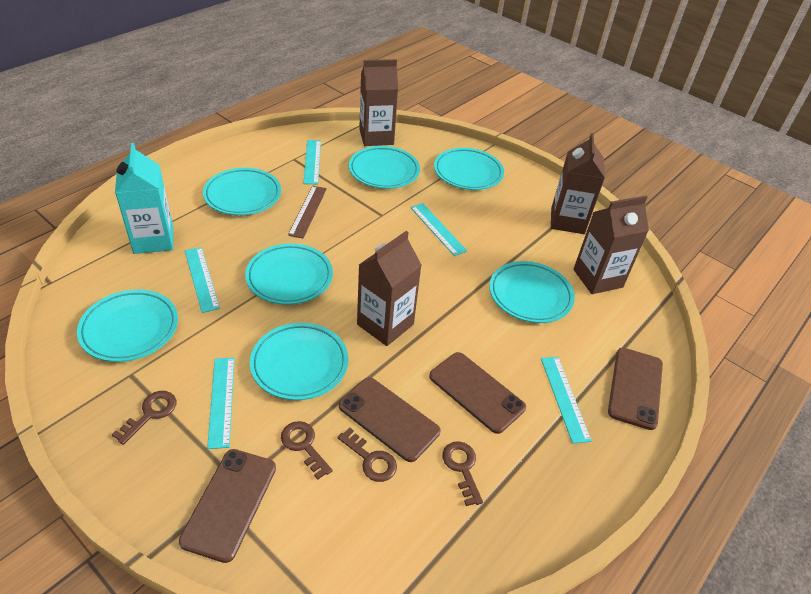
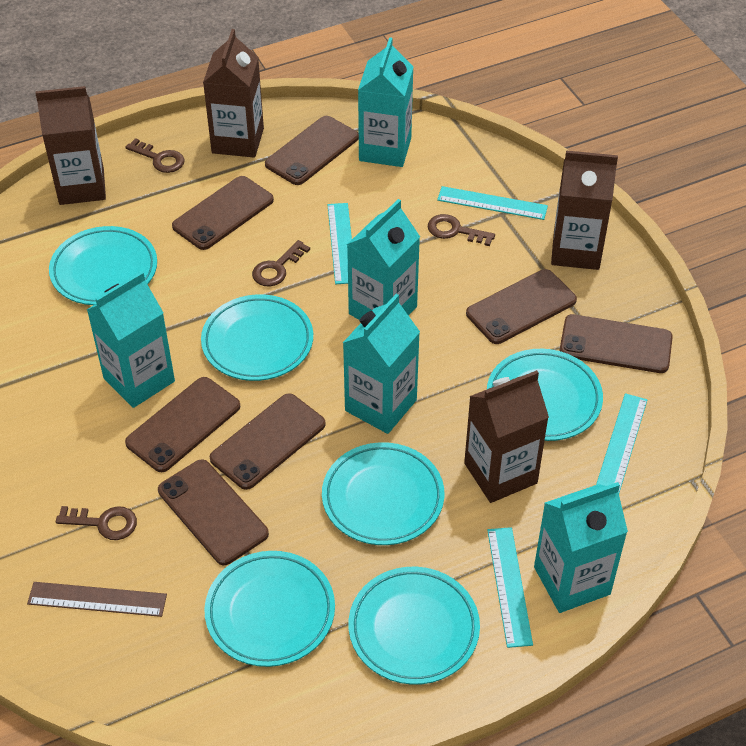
brown phone: [179,449,276,563] [339,377,441,462] [429,352,526,434] [608,348,663,430] = 4 -> [125,377,240,472] [158,459,269,565] [172,176,274,250] [210,393,326,490] [265,116,359,185] [466,269,577,344] [560,314,673,373] = 7
turquoise carton: [115,143,173,254] = 1 -> [87,271,175,408] [343,294,420,434] [347,199,420,320] [358,37,413,167] [534,482,628,613] = 5
turquoise plate: [77,289,178,362] [203,168,281,215] [245,243,333,305] [250,323,348,400] [349,146,420,189] [434,148,504,190] [489,261,575,323] = 7 -> [49,226,157,305] [201,294,313,381] [204,551,335,667] [322,442,444,545] [348,567,480,685] [487,349,603,441] = 6
turquoise ruler: [185,247,220,313] [207,358,235,449] [303,140,321,185] [410,203,467,256] [541,357,592,444] = 5 -> [328,203,352,284] [437,186,548,220] [487,527,533,648] [596,393,647,493] = 4

